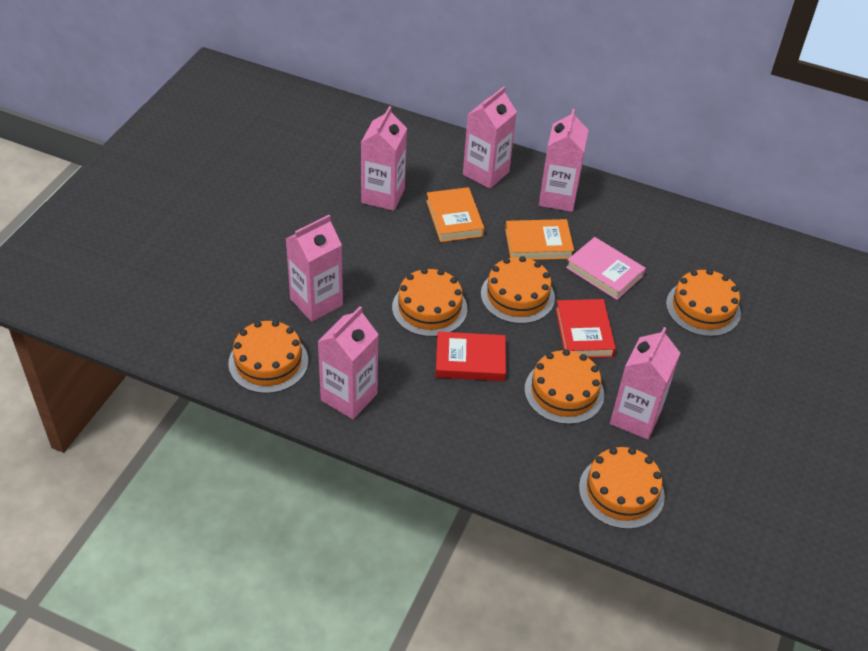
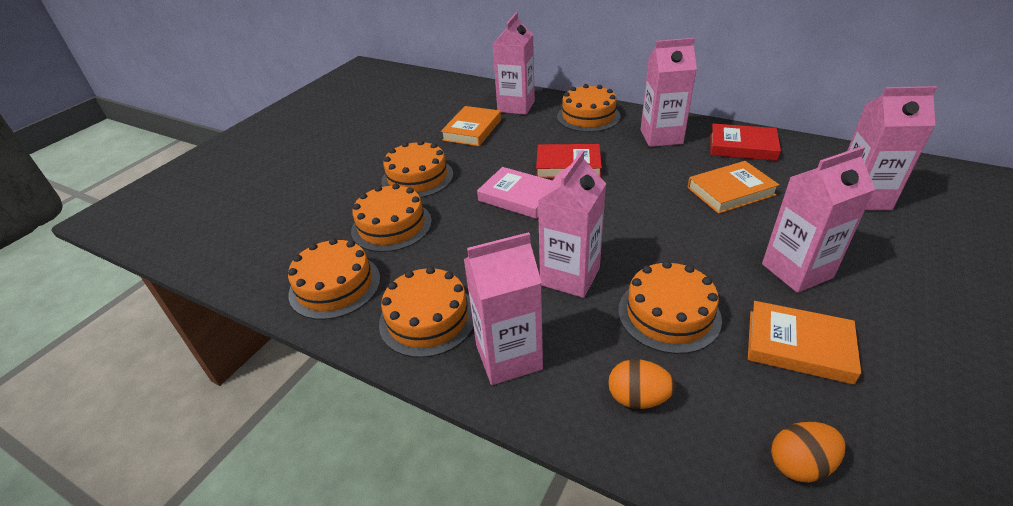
orange book: [426,187,485,242] [505,219,574,260] = 2 -> [441,106,501,146] [687,161,779,214] [748,301,861,385] = 3
orange egg: none = 0 -> [608,359,675,409] [771,422,846,483] = 2

